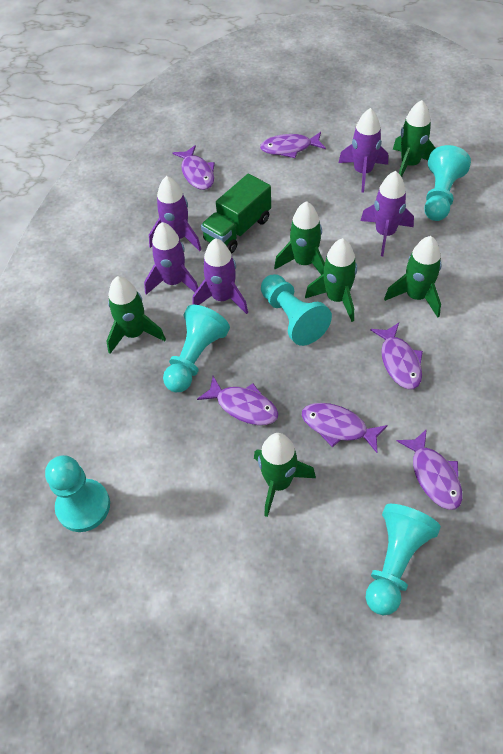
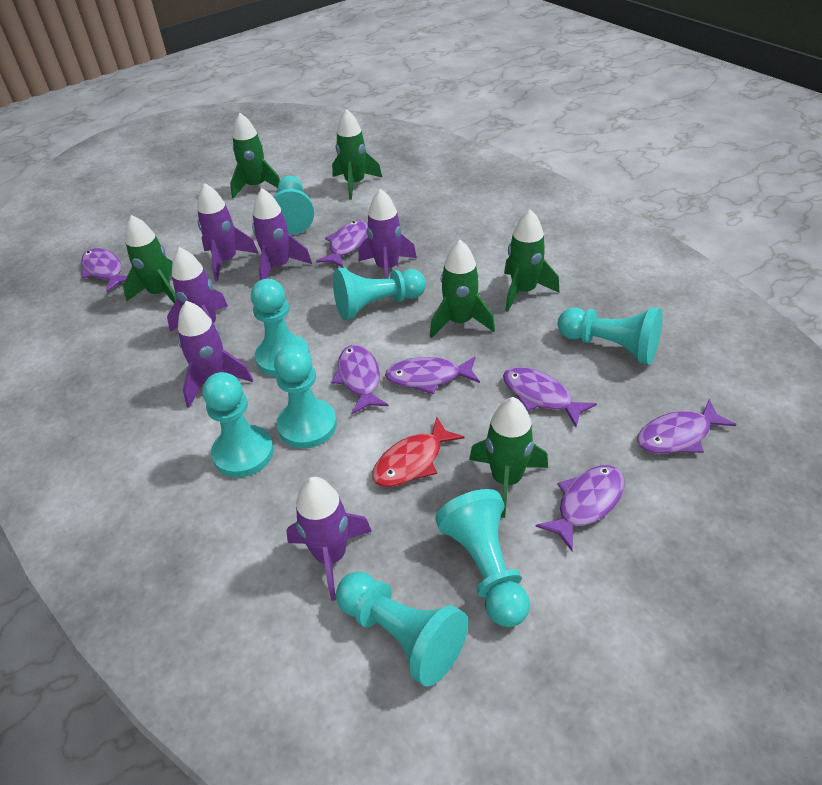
green truck: [201,174,271,254] = 1 -> none = 0
purple fish: [173,145,215,190] [197,376,278,425] [260,132,326,158] [302,403,388,453] [370,323,423,389] [397,429,463,510] = 6 -> [81,248,127,292] [316,221,368,268] [332,345,389,414] [385,356,480,394] [503,367,597,427] [535,465,625,551] [637,399,736,454] = 7
purple rocket: [144,222,198,295] [149,176,201,251] [192,238,248,314] [338,108,388,192] [360,171,414,256] = 5 -> [167,247,228,332] [178,301,253,408] [197,183,259,281] [252,188,312,280] [286,477,372,601] [358,189,417,279] = 6
red fish: none = 0 -> [372,417,464,487] = 1
turquoise pawn: [45,455,110,532] [163,305,230,392] [261,274,332,346] [366,504,441,615] [424,145,471,221] = 5 -> [202,372,274,478] [251,279,310,376] [273,176,314,234] [274,345,337,448] [333,267,426,320] [336,572,468,687] [435,489,530,627] [558,307,663,365] = 8

